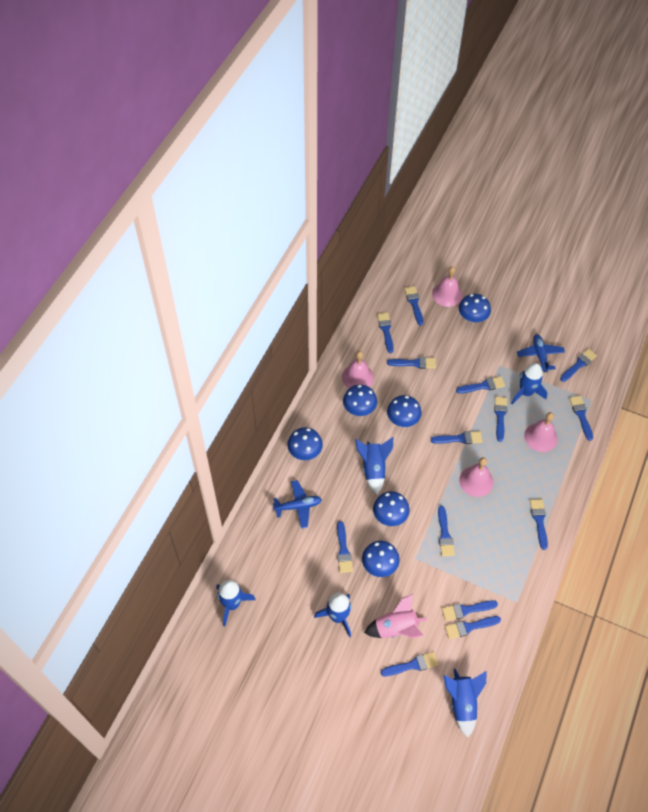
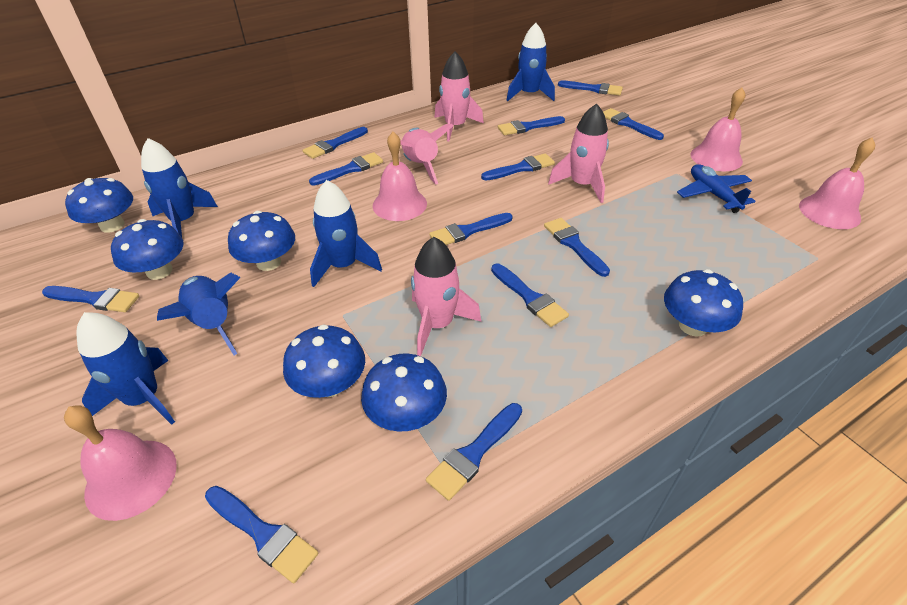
blue brush: [337,521,353,573] [377,313,394,353] [381,652,438,676] [387,357,436,369] [404,286,424,326] [431,431,482,444] [438,506,455,556] [442,600,498,621] [445,616,501,639] [456,376,505,394] [494,397,507,442] [530,499,548,550] [560,349,597,382] [569,396,593,441] = 14 -> [42,286,139,312] [205,486,318,583] [303,127,368,159] [309,152,383,186] [426,403,522,501] [429,213,513,245] [481,153,555,181] [491,263,569,327] [498,116,565,135] [544,218,610,277] [558,80,623,96] [603,108,664,140] = 12
blue plane: [273,480,322,529] [517,334,565,372] = 2 -> [677,164,755,213] = 1
pink rocket: [364,594,427,638] = 1 -> [400,124,453,184] [411,237,481,356] [435,52,484,141] [548,104,609,203] = 4

